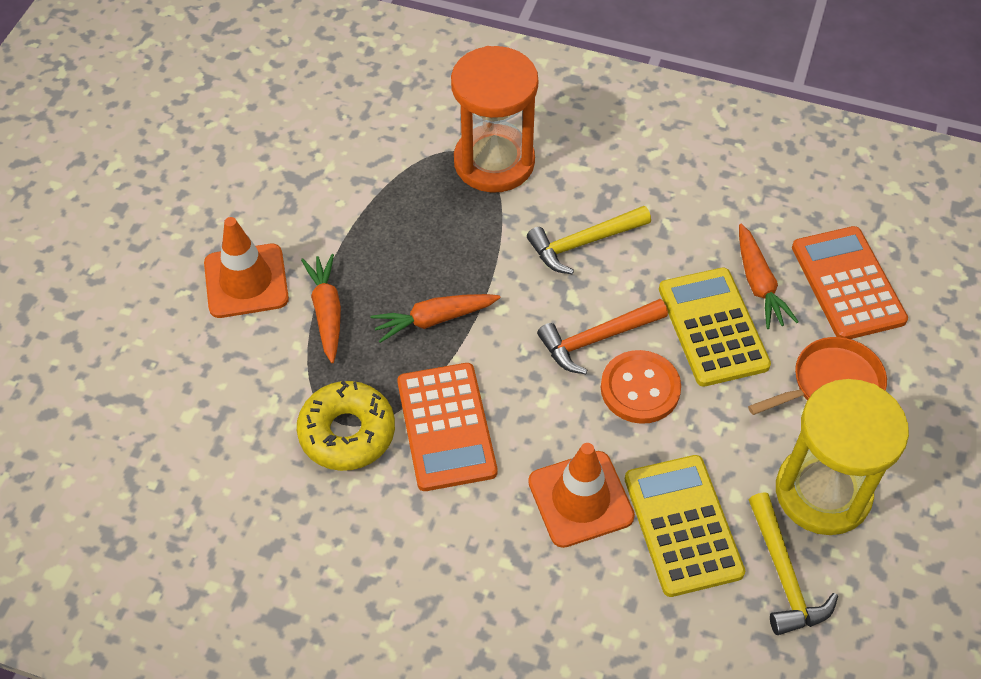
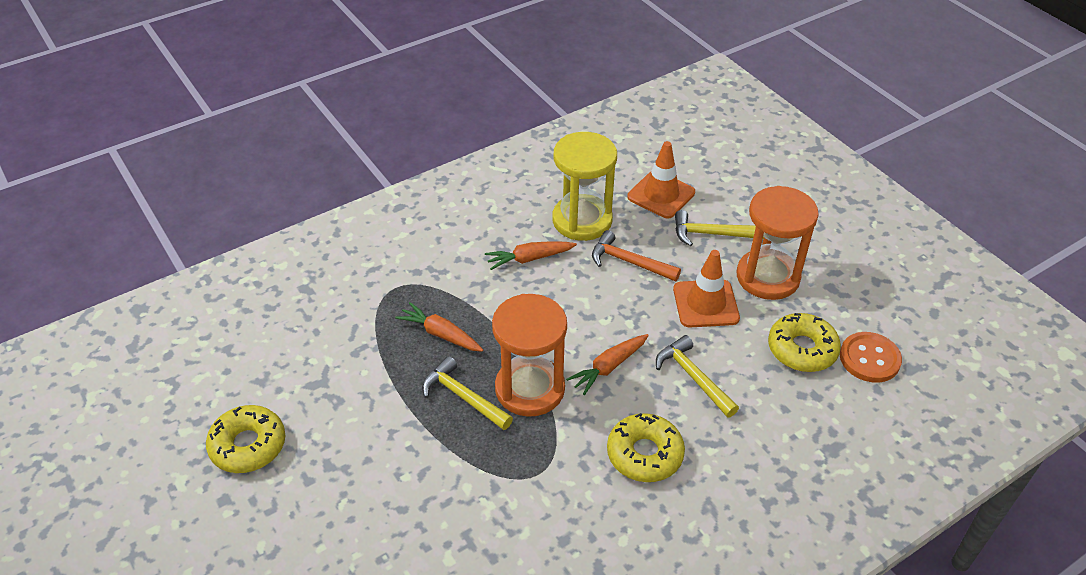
orange calculator: [397,363,497,491] [792,226,908,339] = 2 -> none = 0
orange hourglass: [451,46,538,193] = 1 -> [492,294,567,417] [737,186,819,300] = 2
orange pan: [748,337,887,415] = 1 -> none = 0
yellow calculator: [625,455,745,597] [659,267,771,387] = 2 -> none = 0
yellow donut: [297,381,395,471] = 1 -> [206,405,285,473] [607,413,685,482] [768,313,841,372] = 3
yellow hammer: [527,206,651,274] [749,492,838,635] = 2 -> [422,356,513,430] [656,335,739,418] [675,210,764,246] = 3

